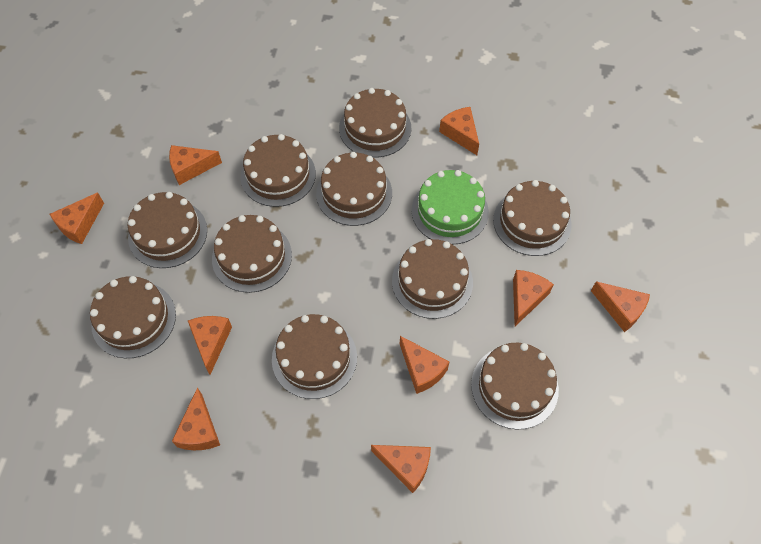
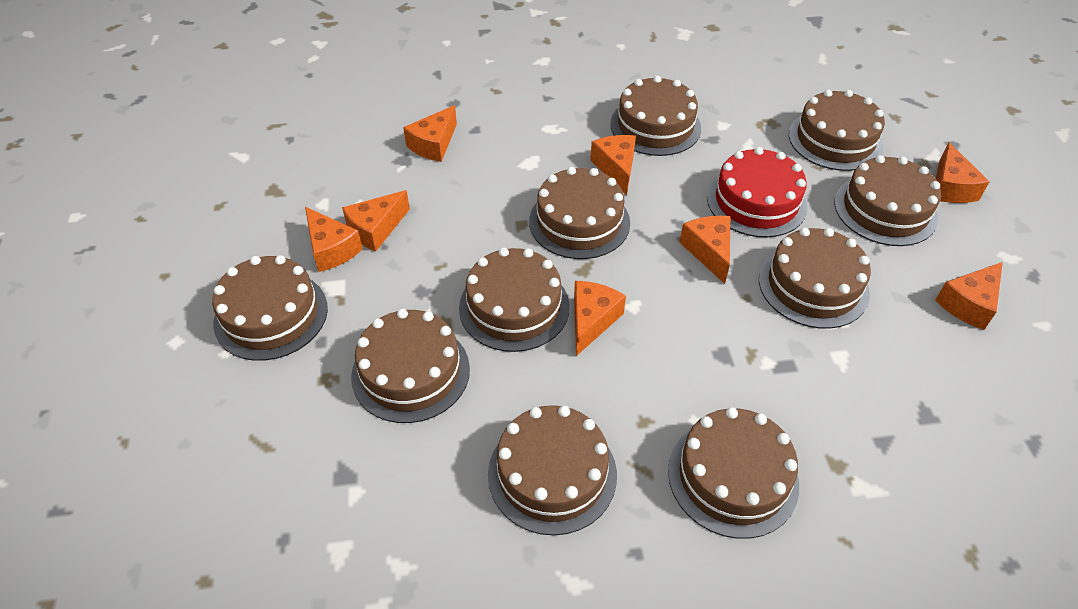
green cake: [411,170,489,245] = 1 -> none = 0
orange cheese: [49,193,104,244] [169,145,222,185] [172,387,220,450] [188,316,232,375] [371,445,431,493] [400,336,449,394] [439,107,479,155] [513,270,554,326] [591,281,650,332] = 9 -> [305,207,363,272] [342,190,410,252] [403,105,457,162] [574,281,626,356] [590,135,636,195] [679,216,730,284] [935,262,1003,330] [936,142,990,203] = 8
red cake: none = 0 -> [707,147,807,237] = 1

